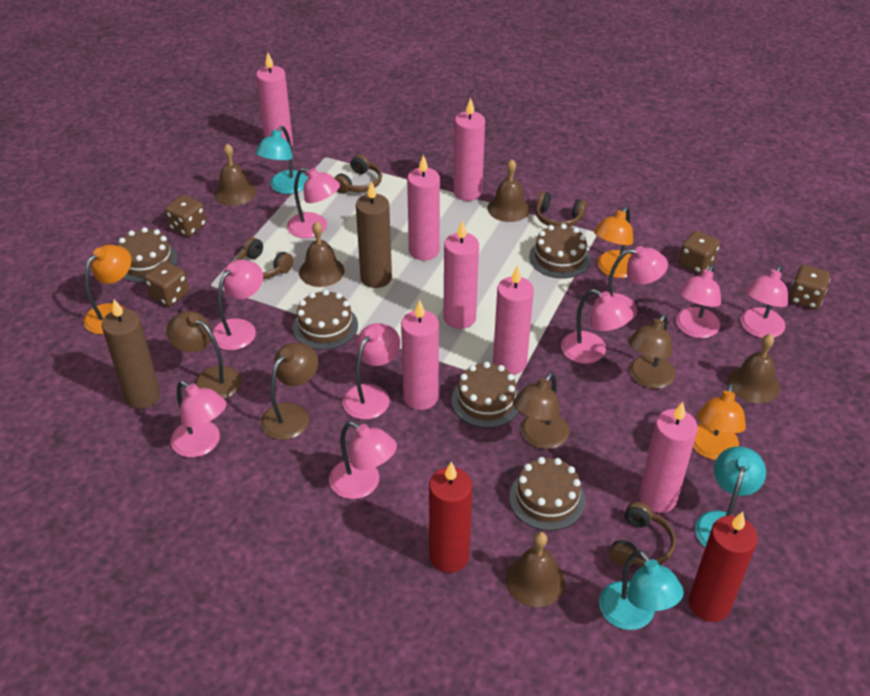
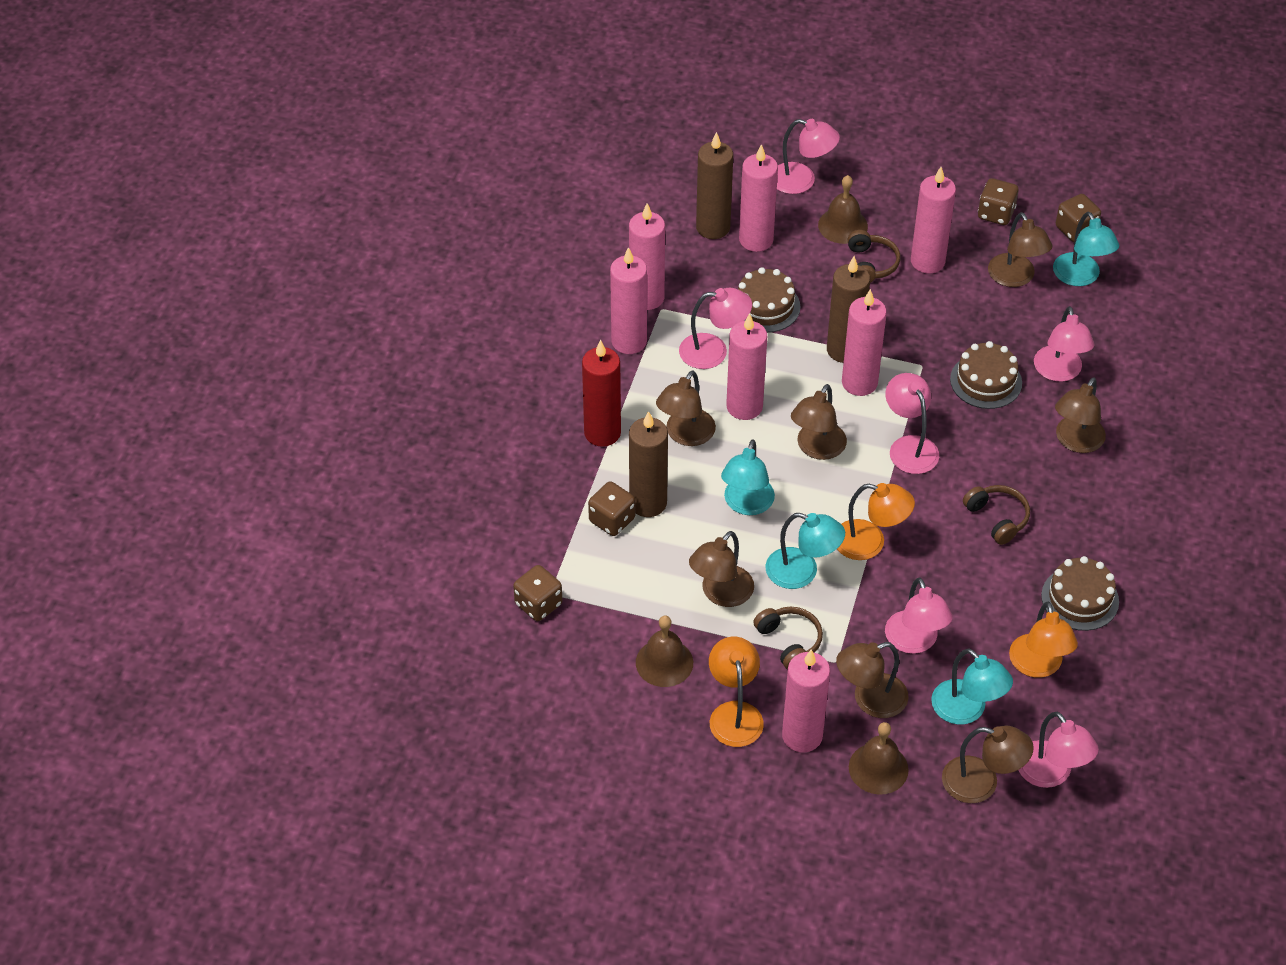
brown bell: [214,144,256,206] [299,221,345,287] [487,159,530,222] [506,532,565,607] [728,334,780,403] = 5 -> [636,615,693,687] [818,175,868,244] [849,722,909,795] = 3
brown cake: [117,227,178,283] [293,290,358,350] [451,362,519,428] [509,457,586,531] [529,224,591,278] = 5 -> [738,267,801,333] [950,341,1022,409] [1041,556,1119,631] = 3
brown candle: [102,299,160,409] [356,181,392,288] = 2 -> [629,411,668,517] [696,132,733,239] [827,256,870,363] = 3
brown headphones: [237,237,294,279] [334,154,382,194] [536,191,587,227] [609,502,676,566] = 4 -> [753,607,823,669] [848,230,900,283] [963,485,1030,545] = 3
brown lamp: [166,311,241,399] [261,343,318,440] [513,372,569,449] [628,314,676,389] = 4 -> [656,371,716,446] [689,531,754,607] [791,384,847,460] [836,642,909,718] [942,726,1034,803] [988,212,1053,287] [1055,377,1106,453] = 7
pink lamp: [170,380,226,457] [212,260,263,350] [287,168,340,238] [329,421,397,499] [342,323,400,420] [561,289,633,364] [594,246,668,321] [676,265,721,338] [741,265,788,338] = 9 -> [679,288,752,369] [777,119,840,194] [885,373,939,474] [885,577,953,654] [1018,712,1099,788] [1034,306,1094,382] = 6
red candle: [429,462,473,573] [689,512,758,622] = 2 -> [582,340,621,447] = 1
turquoise lamp: [255,126,308,194] [599,550,684,630] [695,446,766,547] = 3 -> [721,440,775,515] [766,513,845,589] [931,648,1013,725] [1053,212,1119,286] = 4

